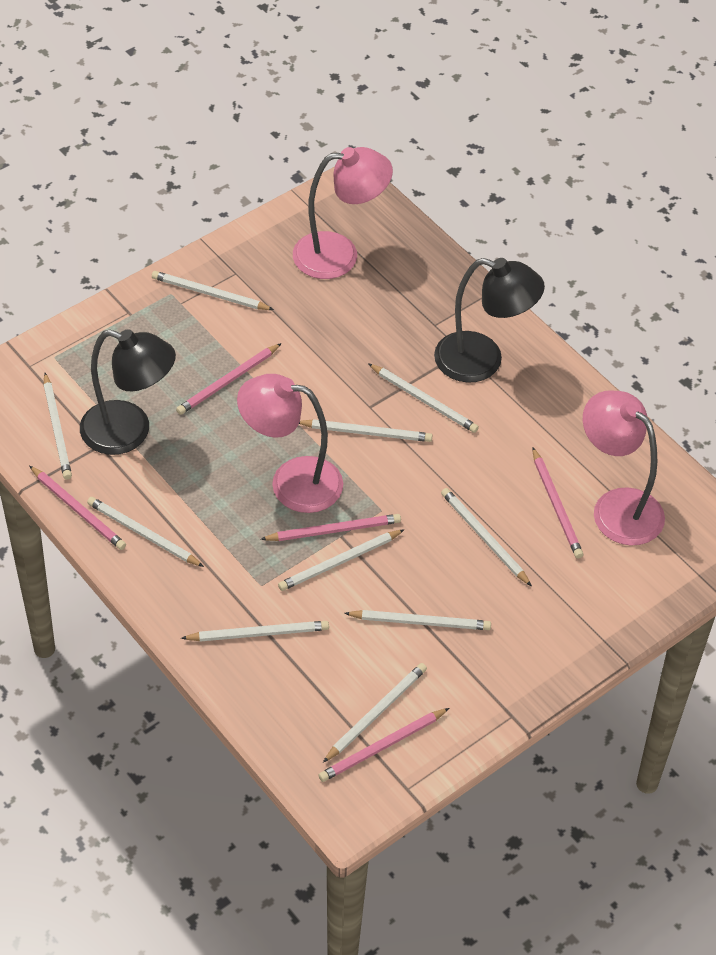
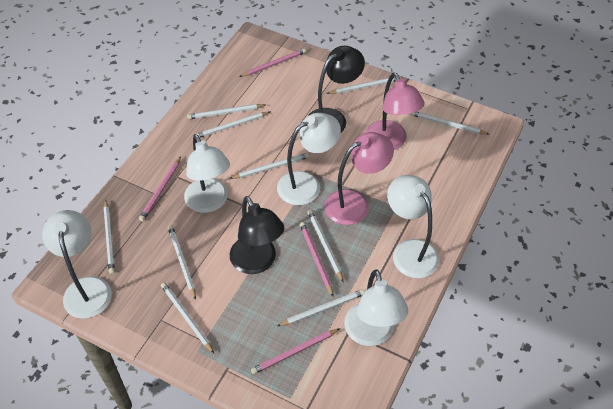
pink lamp: [237,374,343,513] [293,147,393,279] [582,391,665,545] = 3 -> [325,132,394,225] [366,72,425,150] = 2
pink pencil: [29,466,126,550] [176,343,282,415] [260,514,401,541] [319,708,449,782] [532,447,583,559] = 5 -> [139,157,181,221] [239,48,306,77] [251,328,340,374] [300,222,333,296] = 4
white lamp: none = 0 -> [42,210,112,319] [184,134,230,213] [277,113,341,205] [344,269,408,346] [387,175,439,278] = 5

